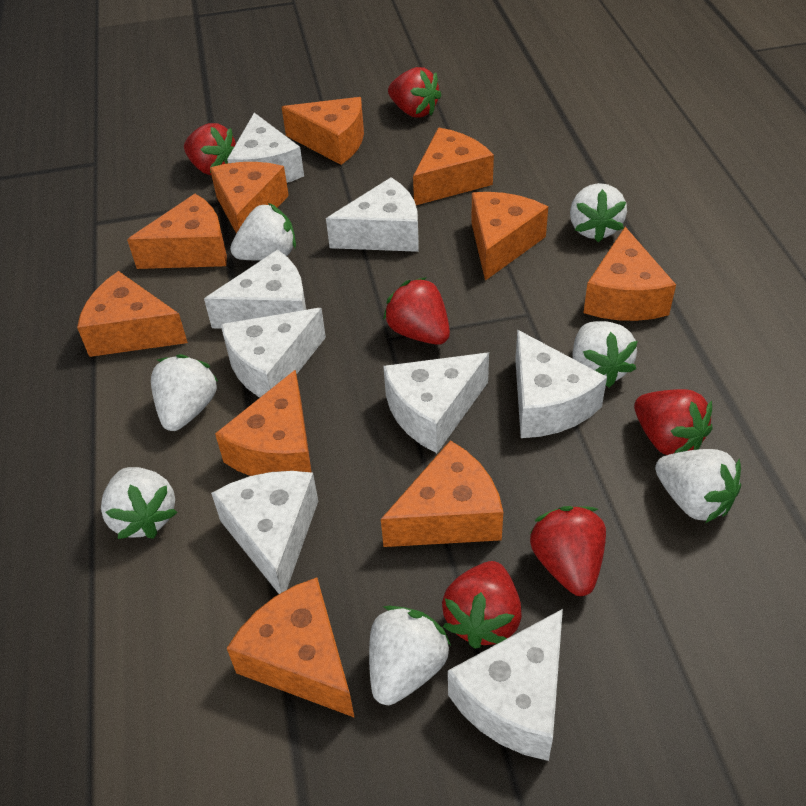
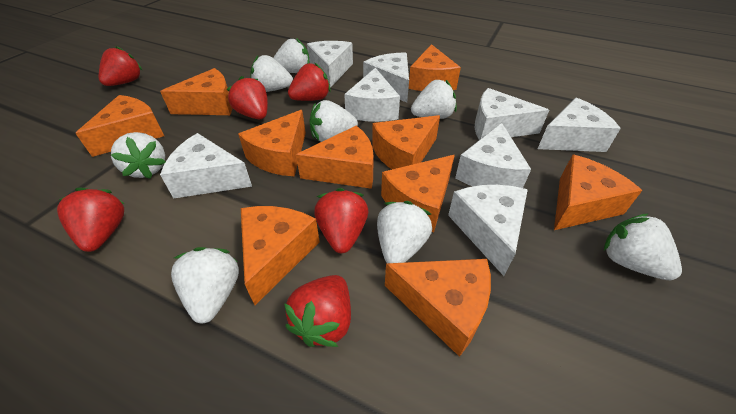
white strawberry: [101,467,178,539] [151,354,219,431] [230,203,296,260] [369,606,451,705] [570,183,627,242] [572,321,638,387] [655,449,741,523] = 7 -> [111,132,165,179] [171,247,239,323] [251,55,293,92] [273,38,309,73] [310,100,358,142] [377,201,432,263] [411,80,457,119] [604,213,682,280] = 8

